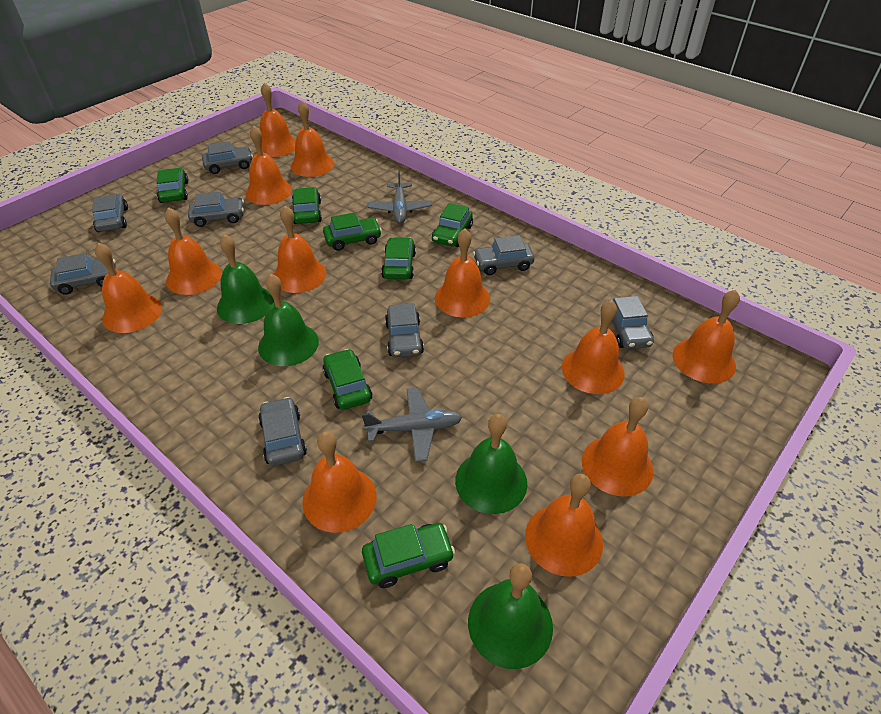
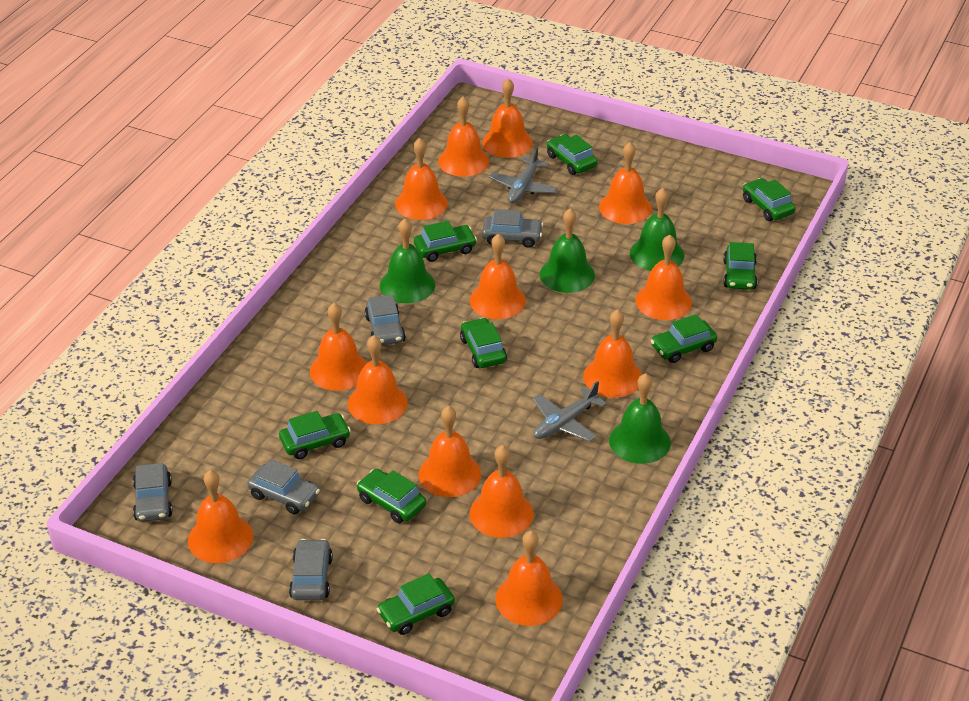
green car: [157,168,188,203] [292,187,322,224] [322,349,372,410] [323,213,382,251] [362,523,455,588] [381,237,416,279] [432,203,473,247] = 7 -> [279,411,351,459] [357,469,426,523] [377,574,455,635] [414,221,477,262] [460,318,507,368] [547,134,598,175] [651,314,717,363] [723,242,758,290] [743,178,796,221] = 9
grey car: [50,253,116,295] [92,194,128,232] [188,192,244,227] [202,141,253,174] [258,397,307,466] [385,303,424,357] [473,235,534,275] [608,296,654,349] = 8 -> [133,463,173,522] [247,459,320,515] [289,539,333,600] [365,295,406,345] [482,209,543,248] = 5
orange bell: [95,243,162,333] [165,207,222,295] [245,126,292,205] [256,83,296,157] [273,206,327,293] [290,101,334,177] [302,431,376,533] [435,228,490,317] [525,474,603,577] [562,300,624,394] [582,397,654,497] [673,290,740,383] = 12 -> [188,470,253,563] [310,303,367,391] [348,335,408,424] [395,138,448,220] [419,406,481,497] [438,96,489,177] [469,445,534,538] [470,234,526,319] [482,78,533,158] [496,531,563,626] [583,309,642,398] [599,142,652,224] [635,234,692,320] = 13

